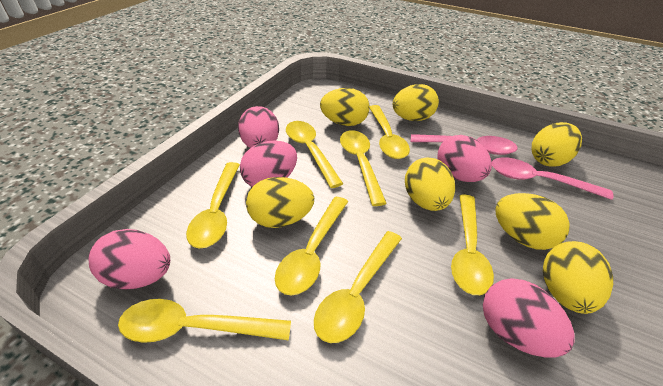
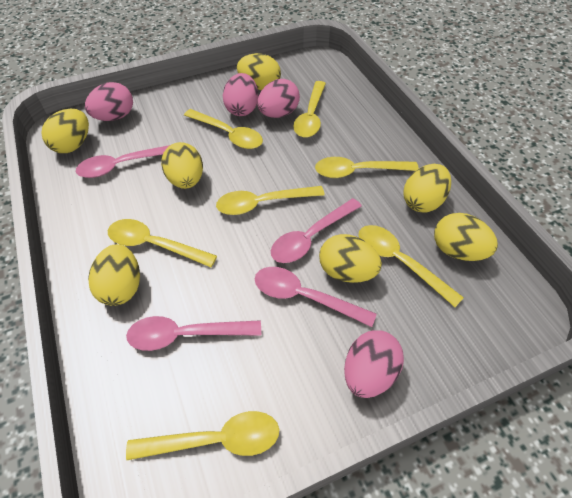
pink egg: [88,229,170,289] [238,106,279,148] [240,140,297,187] [437,135,492,182] [483,278,575,357] = 5 -> [85,82,133,121] [223,73,258,116] [257,79,300,118] [344,330,404,398] = 4
pink spoon: [411,134,518,155] [492,157,613,200] = 2 -> [76,145,170,178] [126,316,261,351] [255,267,377,327] [271,198,362,263] = 4
yellow spoon: [118,299,291,343] [186,162,240,249] [275,197,348,296] [286,121,343,188] [314,231,402,343] [340,130,387,206] [370,105,410,159] [451,195,494,295] = 8 -> [108,219,217,267] [126,411,279,460] [184,109,263,149] [216,186,325,215] [293,81,326,137] [315,157,419,178] [359,225,464,307] = 7

